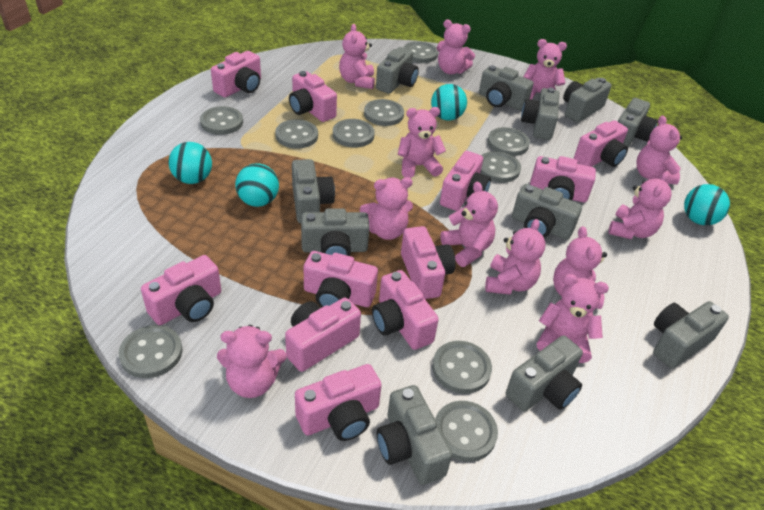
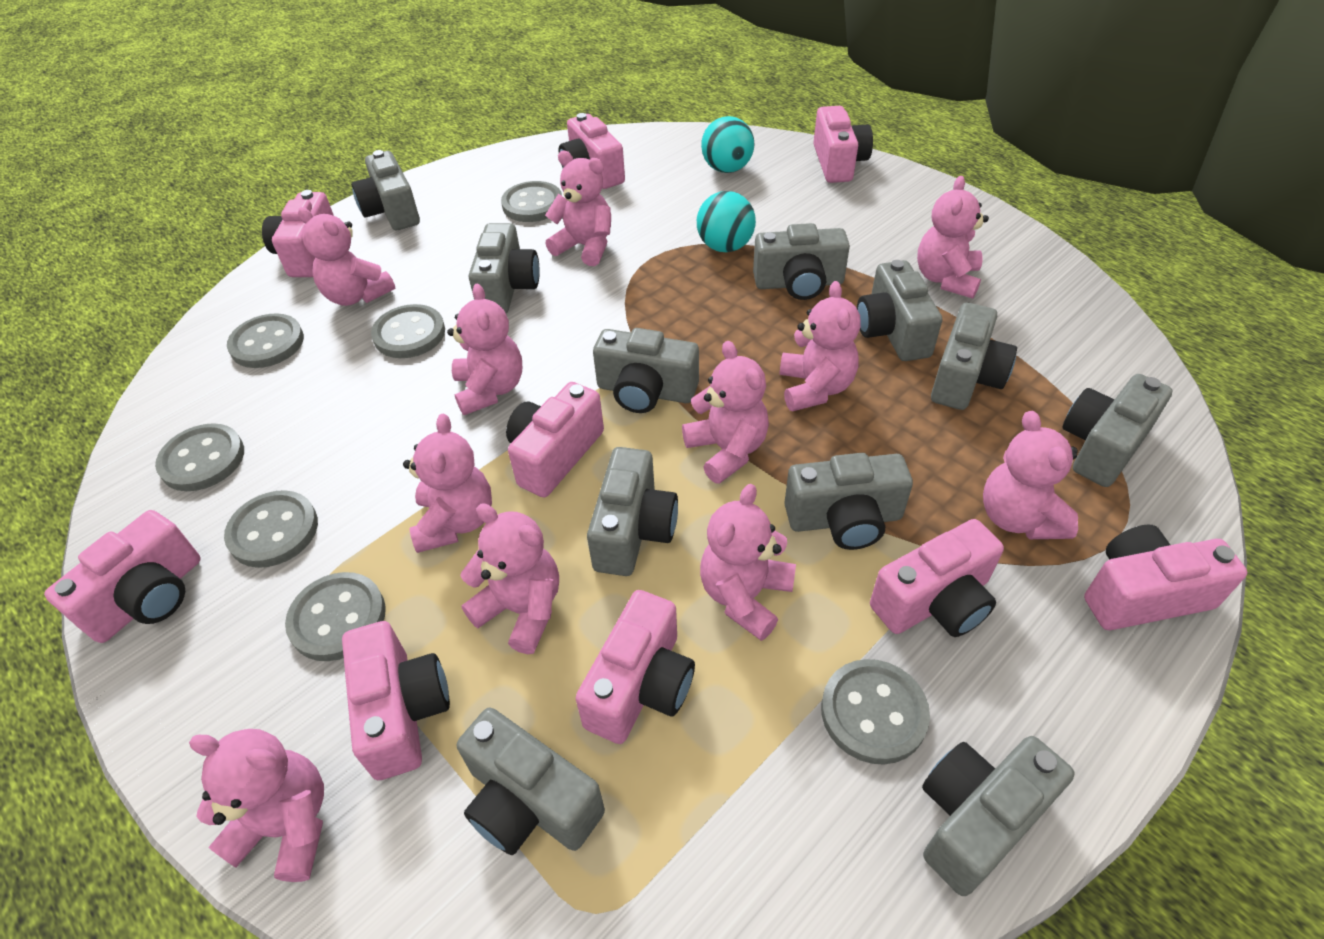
grey button: [119,325,183,378] [200,106,243,135] [275,119,318,149] [333,119,375,148] [364,99,404,126] [403,41,438,63] [432,341,492,394] [435,401,498,462] [480,151,521,182] [487,127,530,156] = 10 -> [155,423,244,491] [224,490,318,568] [227,313,304,368] [285,572,386,661] [371,304,445,358] [501,181,562,222] [821,659,930,765] = 7
pink camera: [141,255,221,325] [211,51,261,97] [285,297,361,372] [289,71,337,122] [295,364,382,441] [304,251,378,308] [372,270,439,350] [401,226,455,299] [440,151,491,211] [530,156,596,202] [574,120,628,167] = 11 -> [44,510,201,643] [262,190,334,277] [342,621,450,780] [506,382,604,497] [559,113,625,189] [575,590,695,744] [813,106,873,183] [870,519,1004,637] [1084,524,1247,630] = 9
pink teddy bear: [217,325,286,398] [339,24,375,89] [360,177,413,240] [398,107,446,178] [437,19,475,74] [440,182,498,267] [485,219,545,295] [524,39,567,100] [537,274,609,363] [553,226,607,309] [609,172,672,239] [636,116,682,185] = 12 -> [189,729,324,882] [298,207,396,306] [403,414,492,553] [447,284,522,415] [460,503,559,654] [545,150,611,266] [682,341,769,484] [700,484,796,641] [779,281,861,412] [917,176,989,298] [983,411,1078,539] = 11
turquoise ball: [168,142,212,184] [235,164,279,207] [431,84,467,120] [684,184,730,225] = 4 -> [697,191,756,252] [701,116,755,173] = 2

